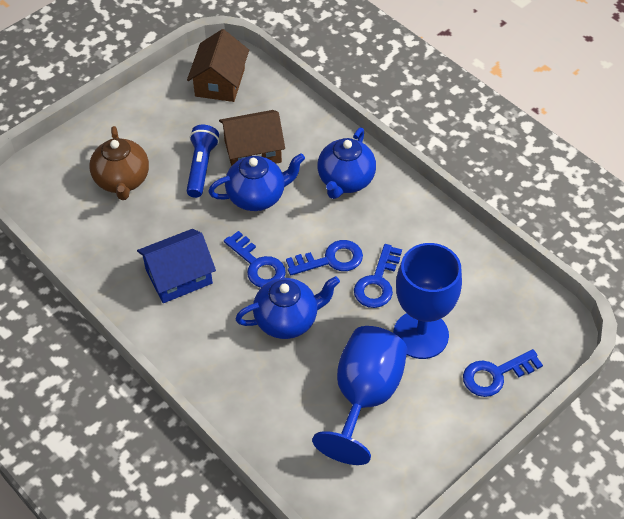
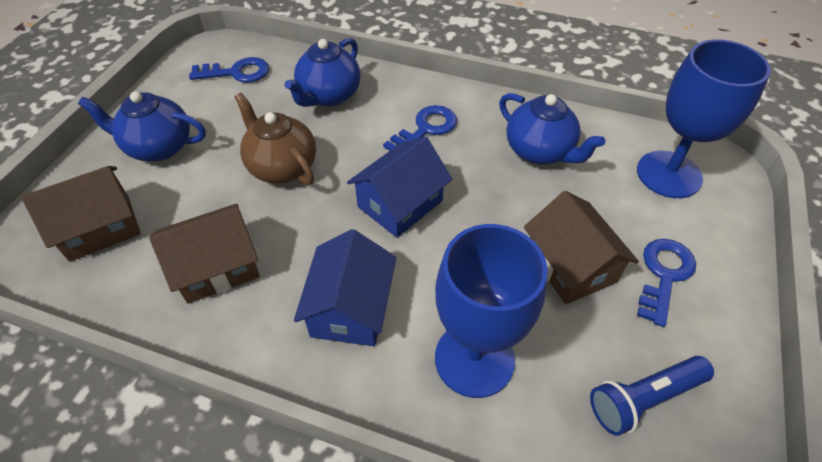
blue house: [137,229,216,303] = 1 -> [294,229,396,346] [347,136,453,238] = 2
blue key: [224,231,286,288] [286,240,363,275] [354,244,402,308] [463,349,543,397] = 4 -> [189,57,269,83] [383,105,457,151] [637,239,696,327] = 3
brown house: [187,29,249,102] [219,110,285,166] = 2 -> [21,166,141,262] [149,203,260,304] [524,191,639,304] = 3

